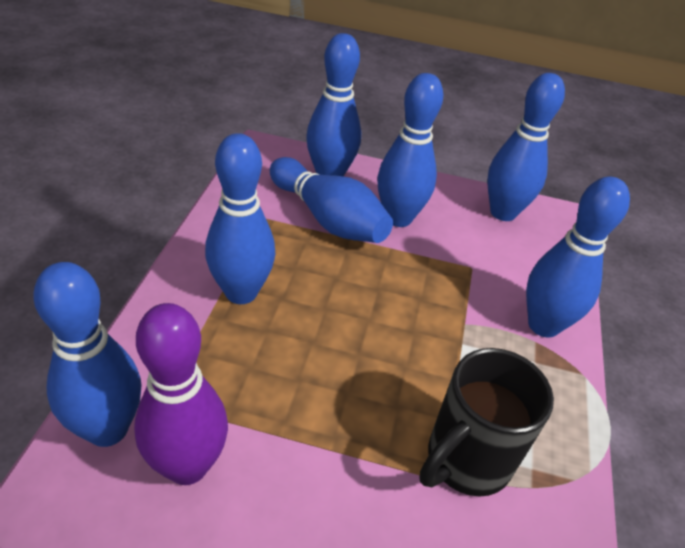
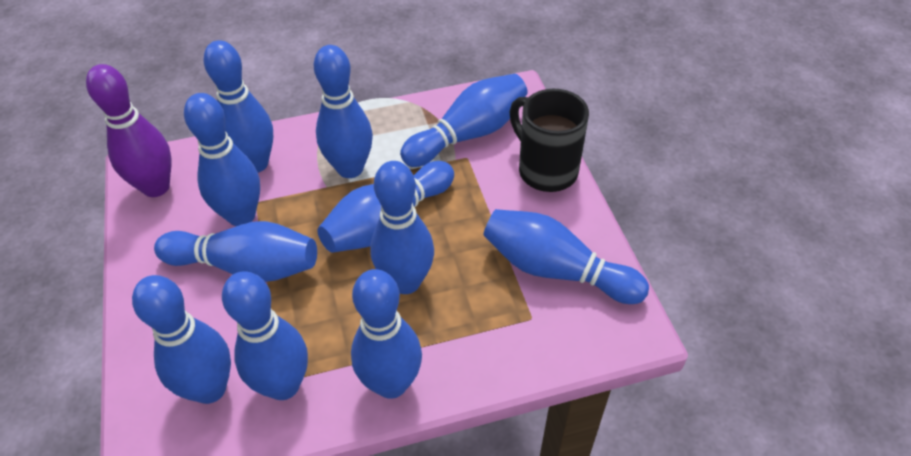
blue bowling pin: [33,262,142,447] [205,133,275,304] [270,157,393,243] [306,33,361,177] [377,73,443,227] [487,73,565,221] [526,177,630,337] = 7 -> [132,275,231,404] [154,221,317,282] [184,93,260,226] [204,40,273,173] [222,271,308,400] [314,45,373,178] [317,161,454,253] [351,269,422,399] [370,161,434,294] [400,74,528,167] [483,209,649,304] = 11

